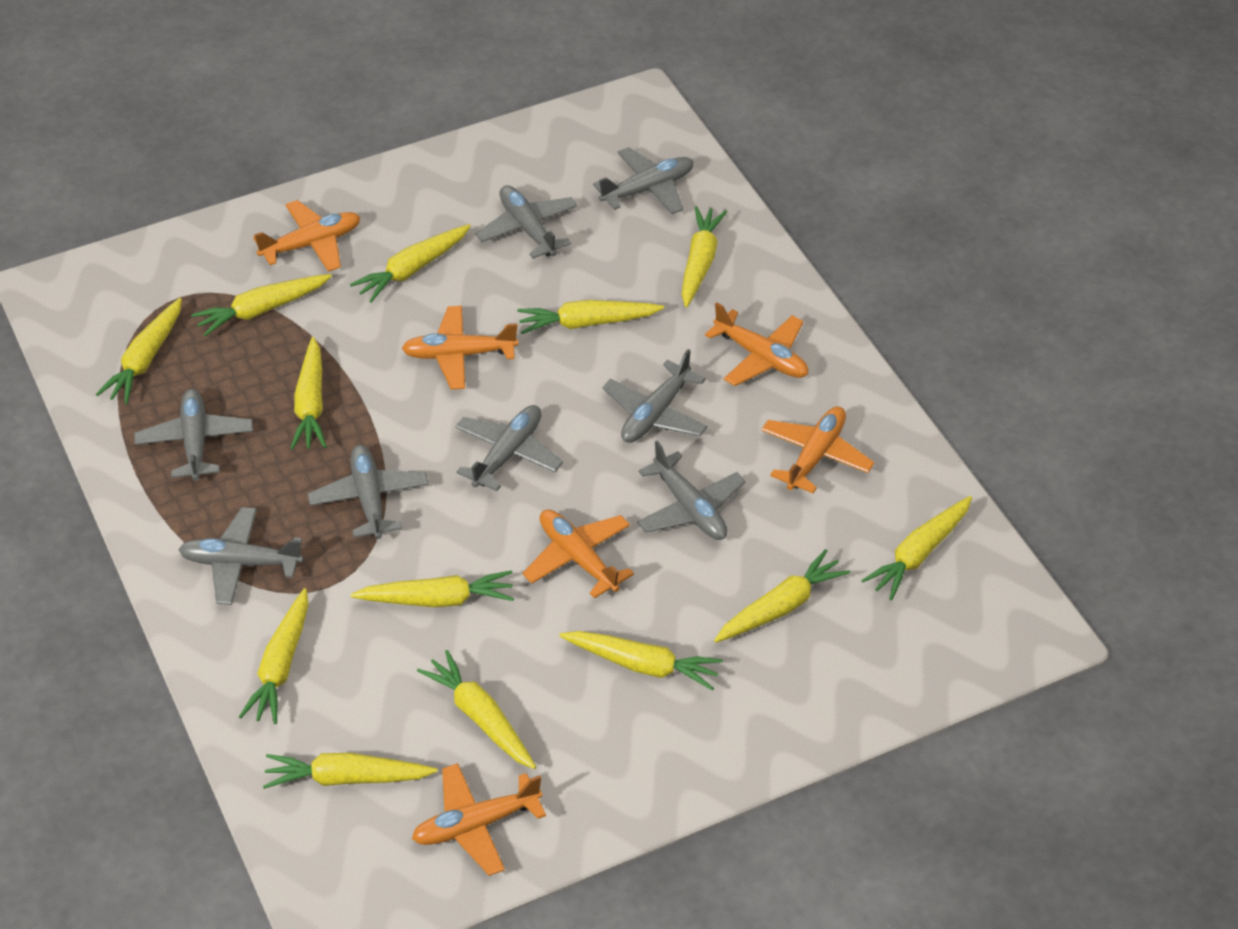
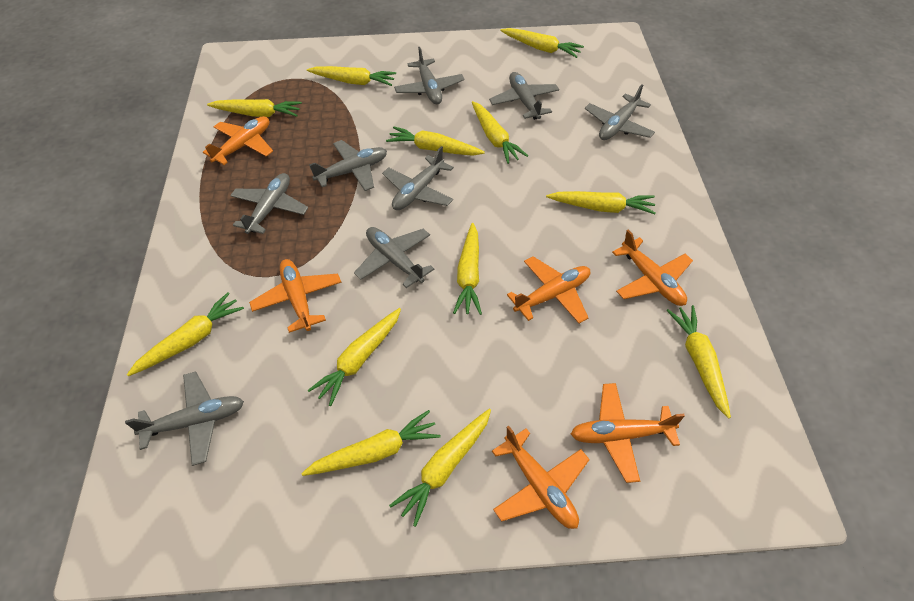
yellow carrot: [96,298,182,404] [191,274,332,337] [239,588,308,724] [263,753,438,789] [290,337,327,450] [350,224,471,302] [350,570,514,607] [417,650,536,769] [517,300,664,334] [559,631,723,690] [682,206,727,308] [714,549,850,643] [861,496,972,600] = 13 -> [127,292,244,376] [207,99,302,117] [301,410,441,476] [307,66,396,86] [308,308,401,406] [386,127,485,156] [389,409,491,527] [453,223,482,315] [472,101,528,164] [500,28,584,58] [546,191,656,214] [666,305,731,419] = 12

